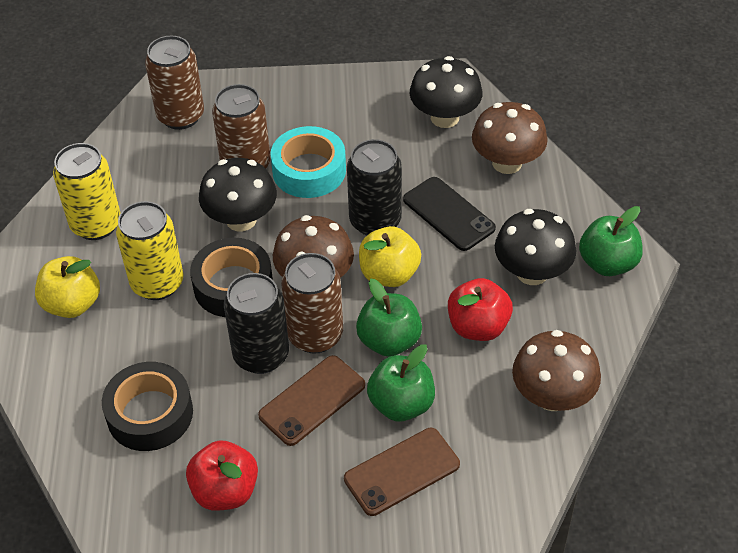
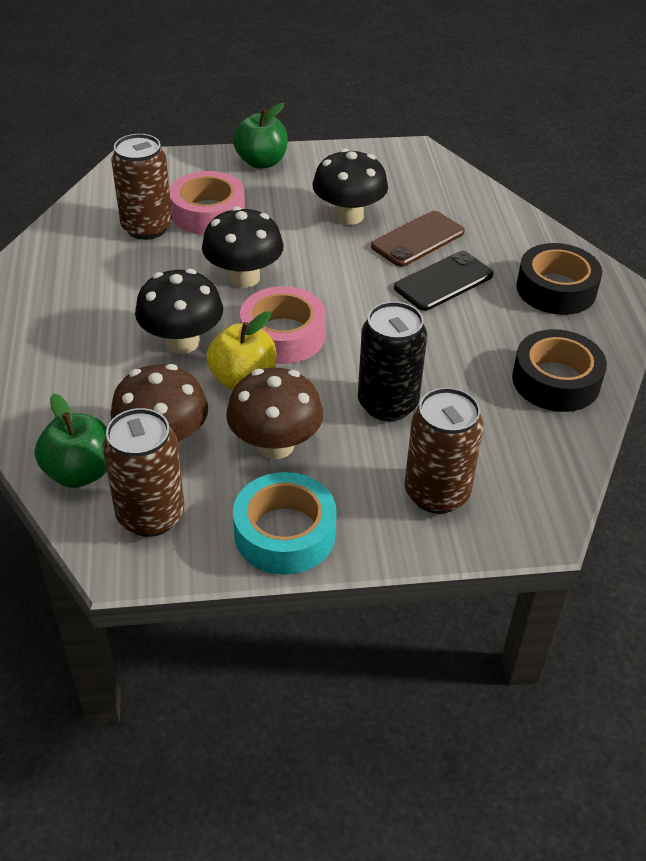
black can: [224,273,289,374] [347,139,402,236] = 2 -> [358,302,427,421] = 1
brown mushroom: [273,215,354,278] [472,102,548,174] [512,330,601,411] = 3 -> [111,364,208,450] [226,368,323,459] = 2
brown phone: [258,355,365,446] [344,428,460,516] = 2 -> [371,211,465,267] = 1
green apple: [356,279,422,357] [367,344,435,421] [579,206,643,276] = 3 -> [34,393,107,488] [233,103,288,169] = 2
pink tape: none = 0 -> [169,171,245,235] [240,286,326,364] = 2
red apple: [186,440,258,511] [448,278,513,341] = 2 -> none = 0
yellow apple: [35,256,100,318] [359,226,421,287] = 2 -> [206,311,276,390] = 1
yellow can: [53,143,121,240] [116,201,183,300] = 2 -> none = 0

